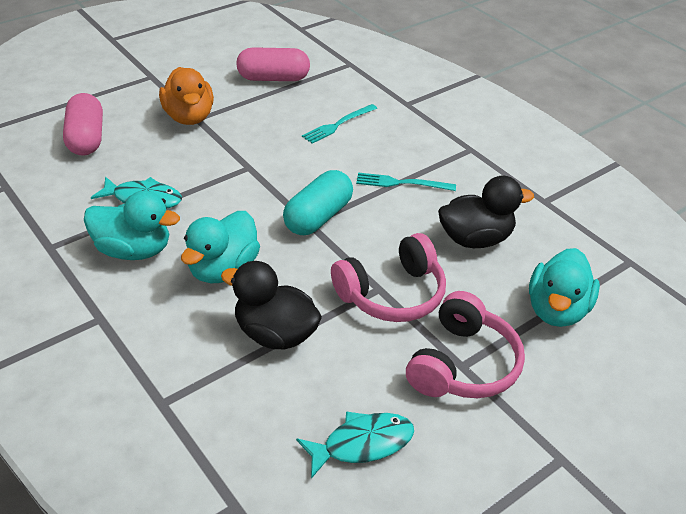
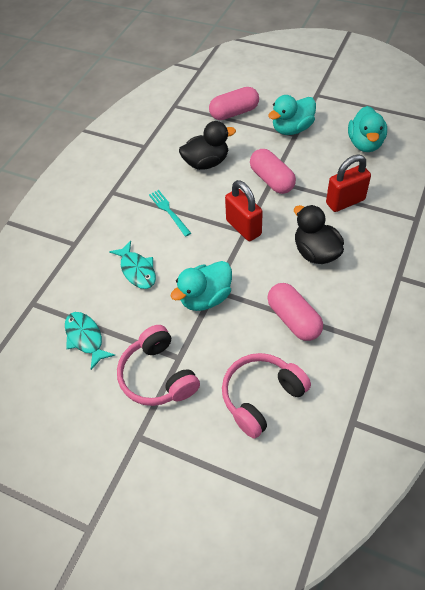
orange duck: [159,67,214,125] = 1 -> none = 0
pink capsule: [63,93,103,156] [236,47,310,81] = 2 -> [209,87,259,120] [250,149,296,194] [267,283,323,341] = 3
red padlock: none = 0 -> [225,180,263,241] [326,155,371,212] = 2
turquoise capsule: [283,170,353,235] = 1 -> none = 0
turquoise fork: [302,104,377,144] [356,173,456,191] = 2 -> [149,190,191,237] = 1

